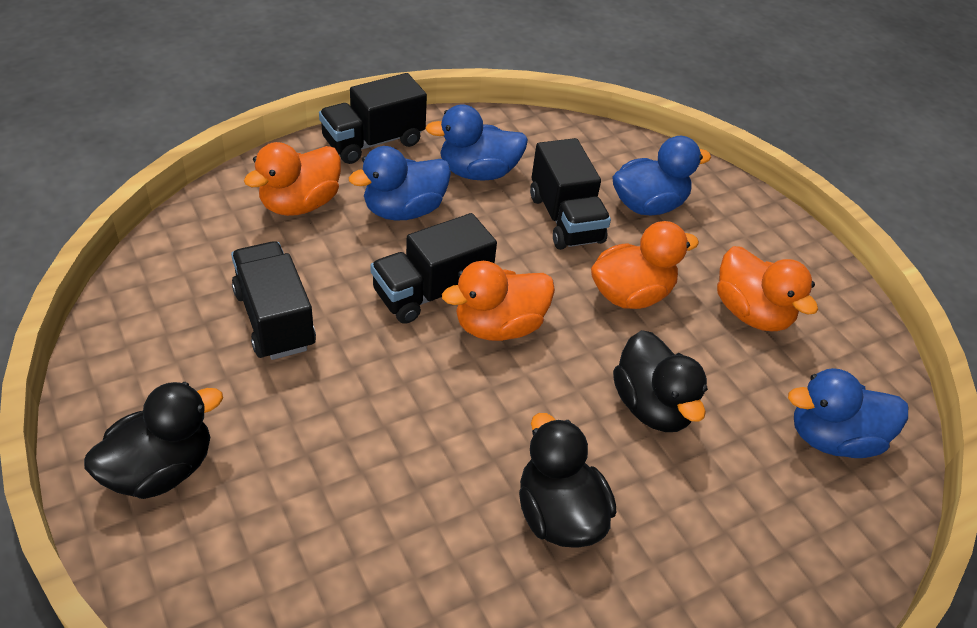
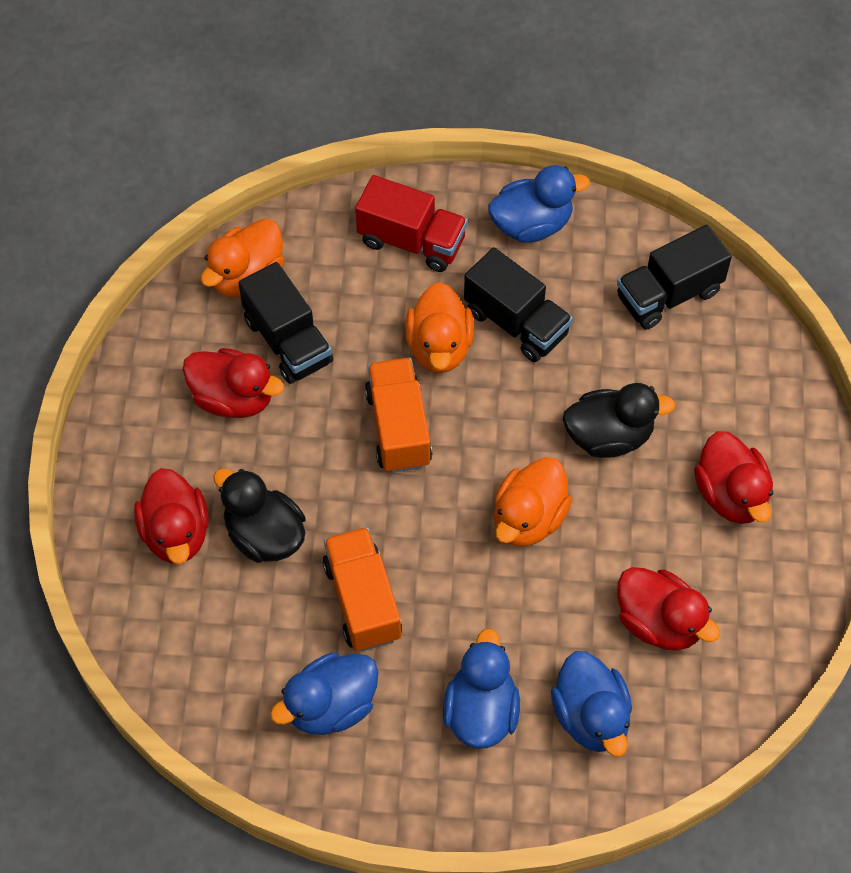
black duck: [84,382,223,499] [519,413,616,548] [613,330,708,432] = 3 -> [213,468,305,563] [563,383,675,458] = 2
black truck: [231,241,316,360] [319,73,427,164] [370,213,497,324] [530,138,611,250] = 4 -> [239,262,333,384] [464,247,573,362] [617,225,732,329] = 3
orange duck: [244,142,341,216] [442,261,555,341] [591,221,699,309] [717,246,818,331] = 4 -> [201,219,285,298] [405,282,474,373] [494,457,572,547] = 3
orange truck: none = 0 -> [323,527,402,651] [365,358,432,473] = 2
red duck: none = 0 -> [134,468,209,564] [183,348,284,418] [618,567,720,651] [694,431,773,524] = 4
red truck: none = 0 -> [355,175,468,272] = 1

